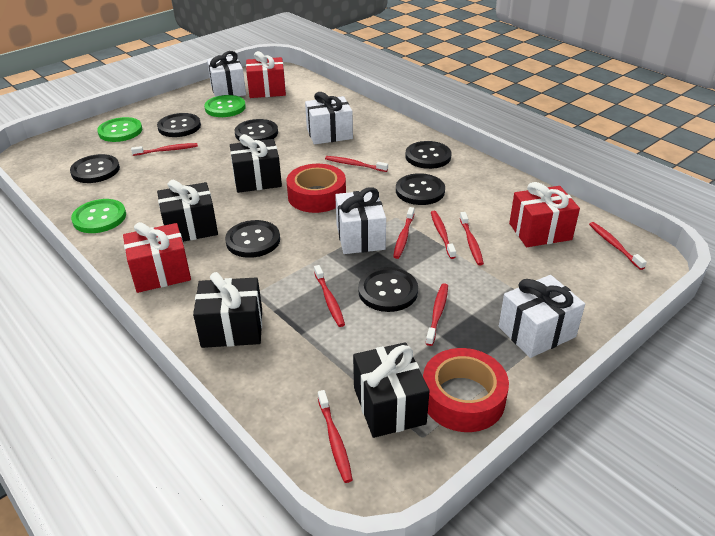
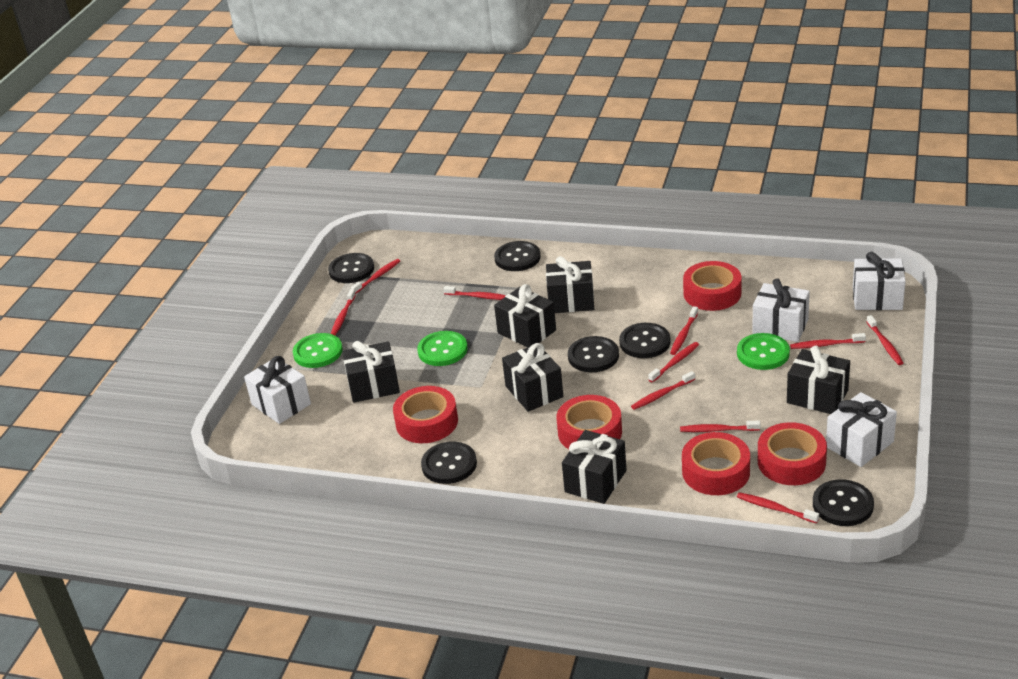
black button: [70,154,120,183] [157,113,201,137] [225,220,280,258] [235,119,278,141] [358,267,418,312] [396,173,445,205] [405,141,451,169] = 7 -> [328,253,374,283] [421,441,477,484] [494,241,541,271] [568,336,619,372] [619,323,670,358] [813,479,874,526] = 6
black gift: [157,180,218,242] [193,272,262,348] [230,134,282,193] [353,342,429,438] = 4 -> [343,341,400,403] [494,284,556,347] [502,343,563,412] [546,256,594,313] [562,430,626,504] [787,346,850,414] = 6
red gift: [123,222,191,293] [246,51,286,98] [509,182,580,247] = 3 -> none = 0
red tape: [286,164,346,213] [423,348,509,432] = 2 -> [393,386,458,443] [556,395,622,449] [682,432,750,495] [683,261,742,311] [758,422,827,485] = 5
red toothbrush: [131,143,198,156] [314,265,345,327] [318,390,353,483] [325,156,388,172] [393,207,414,259] [426,283,448,346] [431,211,456,259] [460,212,484,265] [589,222,647,270] = 9 -> [331,289,356,335] [351,259,400,294] [443,286,506,300] [631,371,695,410] [648,342,699,383] [670,306,698,355] [680,421,760,432] [737,492,819,523] [790,333,866,349] [866,315,903,365] = 10

